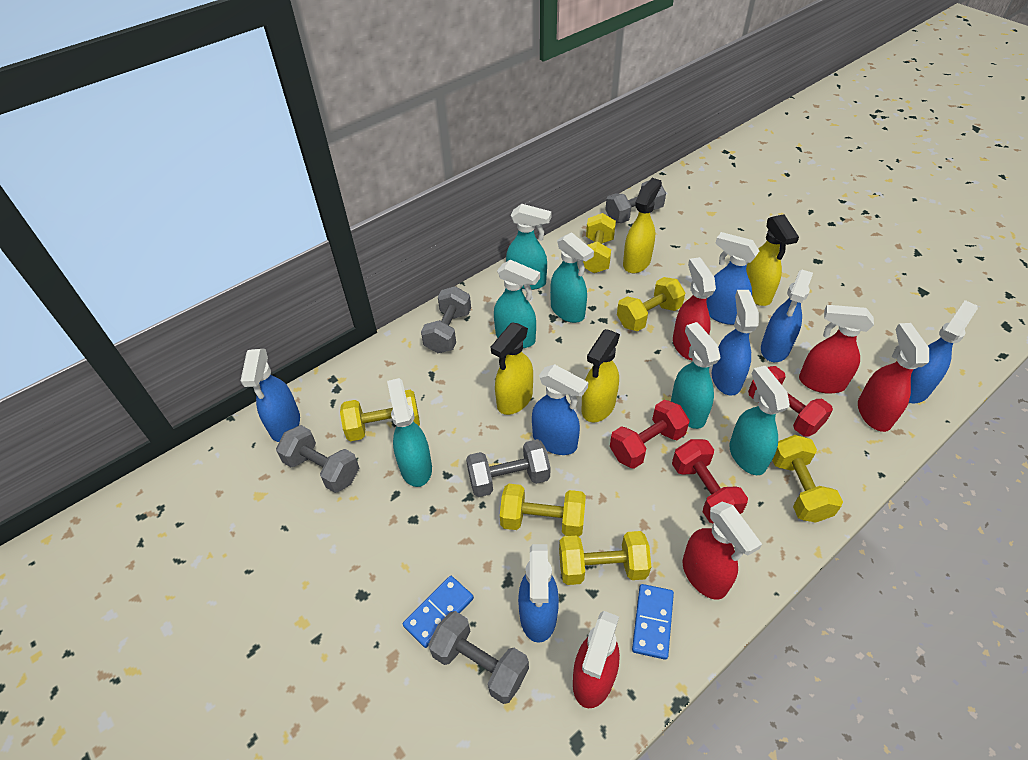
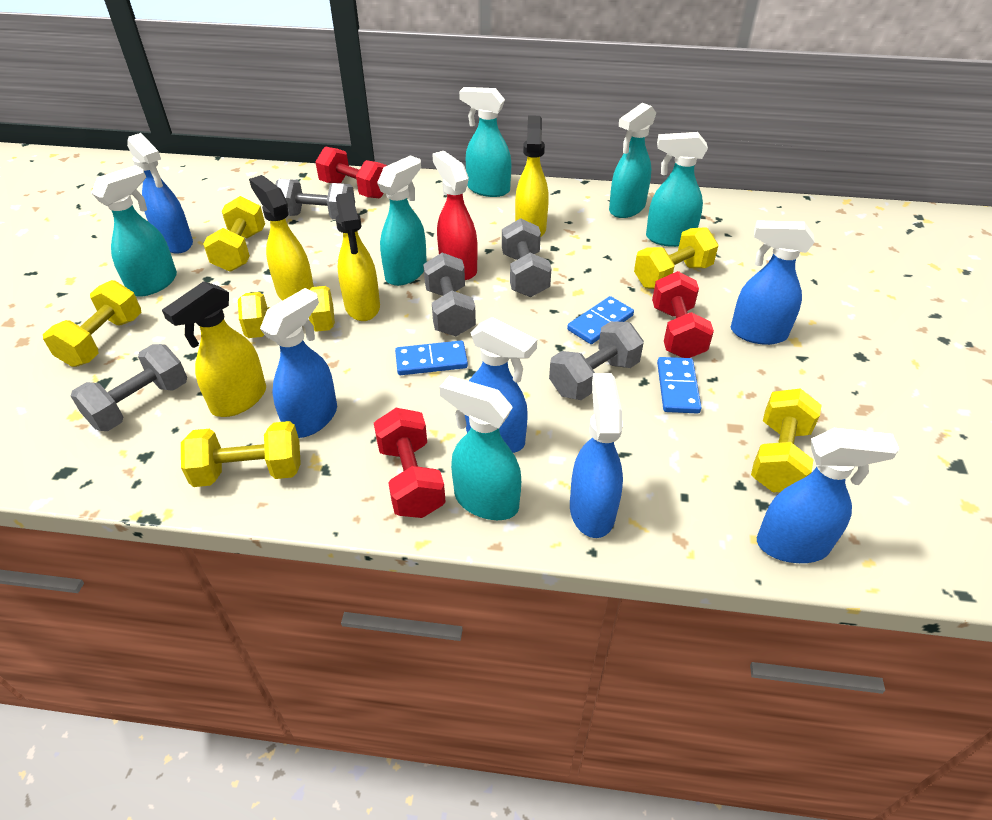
blue domino: [403,576,474,648] [632,584,674,660] = 2 -> [395,341,468,375] [567,296,634,344] [657,357,702,414] = 3
blue spray bottle: [241,349,300,442] [518,544,559,643] [532,364,588,455] [707,232,759,325] [712,290,759,396] [761,270,813,362] [909,300,978,403] = 7 -> [127,133,193,253] [260,288,337,438] [465,317,537,453] [570,373,623,538] [731,220,815,345] [757,428,899,563] = 6
red spray bottle: [573,611,620,708] [673,257,716,361] [683,502,762,600] [799,305,874,394] [858,323,929,432] = 5 -> [432,151,478,280] = 1

